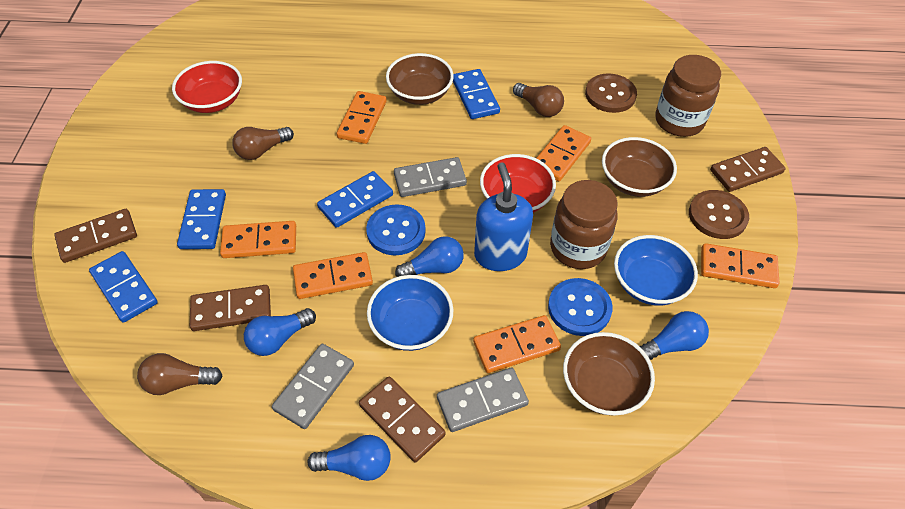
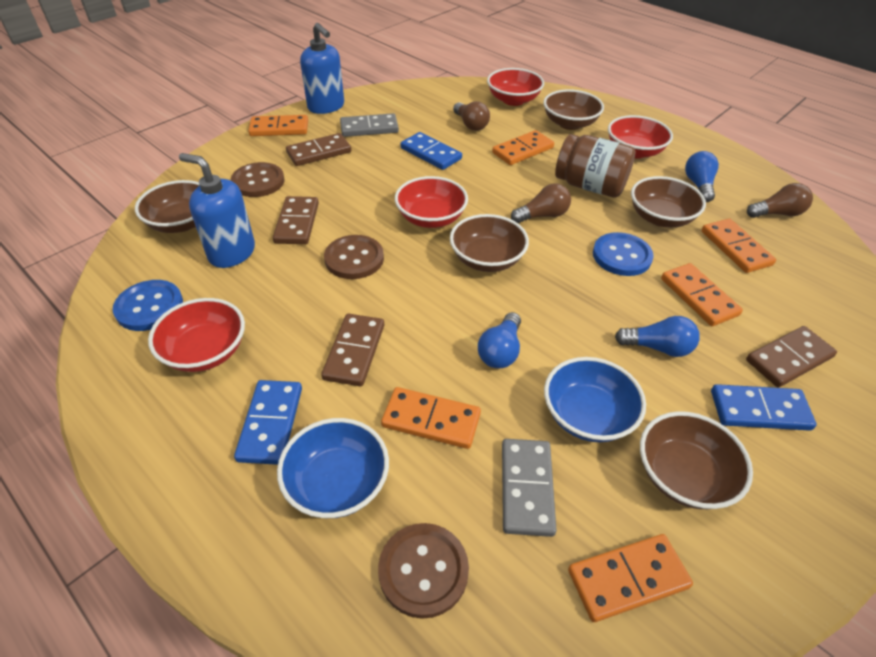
blue domino: [89,251,158,323] [177,189,226,249] [317,171,393,228] [453,69,500,119] = 4 -> [234,380,302,465] [401,132,462,170] [711,384,817,431] = 3
blue light bulb: [244,308,316,356] [307,435,391,481] [395,236,464,277] [639,311,709,360] = 4 -> [478,312,521,368] [615,316,700,357] [685,151,719,202] = 3
blue soap dispenser: [474,162,533,271] = 1 -> [179,153,255,268] [300,23,344,114] = 2
brown bowl: [386,53,454,105] [563,332,655,416] [602,137,677,197] = 3 -> [135,180,199,233] [450,214,529,272] [543,89,604,130] [631,176,706,227] [640,411,753,509] = 5
brown button: [585,73,637,113] [689,190,749,239] = 2 -> [231,162,285,197] [324,235,384,279] [378,523,469,619] = 3
brown jar: [550,180,618,269] [655,55,721,137] = 2 -> [555,134,635,198] = 1
grey domino: [272,344,354,429] [394,157,467,197] [437,368,529,432] = 3 -> [340,113,399,137] [502,439,557,537] = 2
red bowl: [172,61,242,113] [480,154,556,213] = 2 -> [148,298,245,372] [395,176,468,228] [487,68,544,106] [608,115,673,159] = 4

